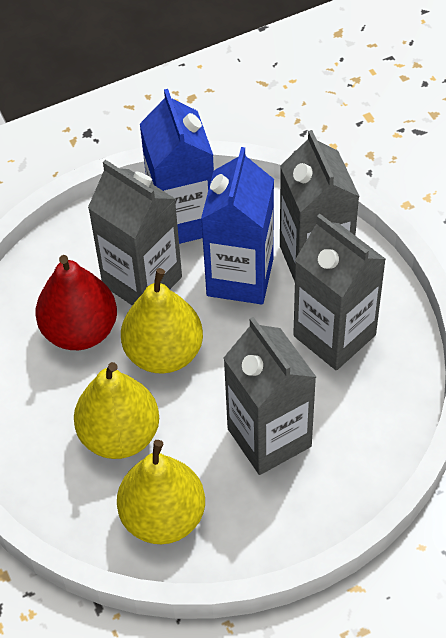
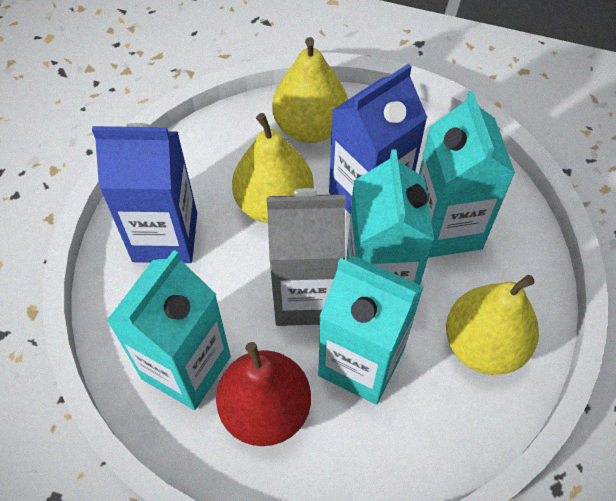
grey carton: [88,160,182,306] [223,317,316,475] [280,130,360,281] [293,214,386,370] = 4 -> [267,188,346,326] = 1
turquoise carton: none = 0 -> [107,250,231,410] [318,255,424,405] [346,149,434,285] [419,91,515,258] = 4

